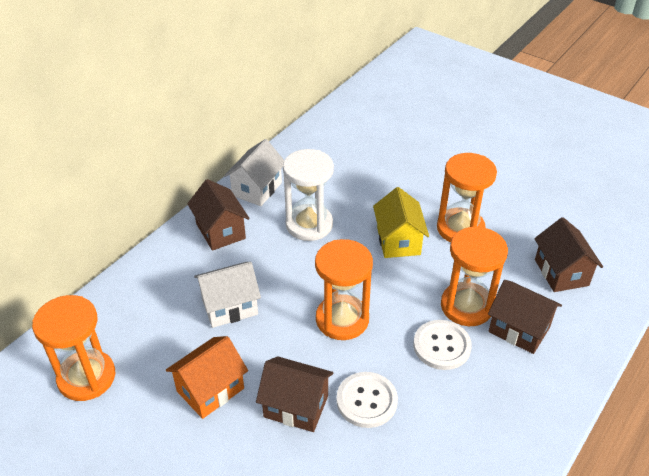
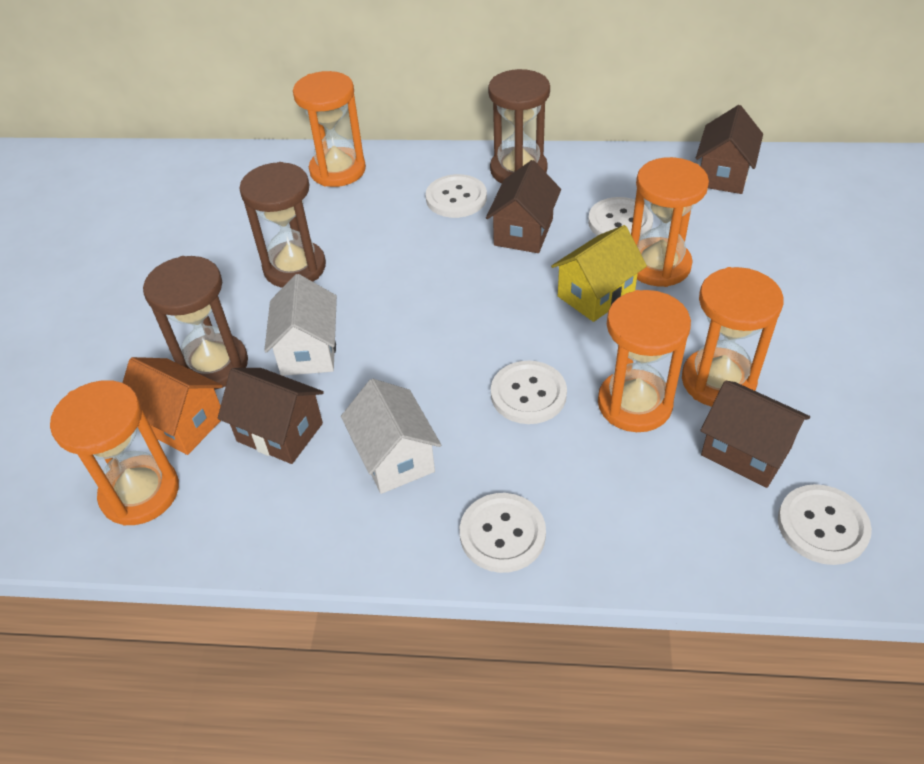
brown hourglass: none = 0 -> [143,256,248,390] [239,162,326,288] [488,69,550,183] = 3
orange hourglass: [32,295,116,401] [315,239,373,340] [437,153,497,242] [441,226,508,326] = 4 -> [50,380,179,526] [293,71,366,187] [598,290,691,432] [631,157,709,287] [682,267,784,407] = 5
white button: [336,372,398,428] [413,320,472,370] = 2 -> [426,174,487,218] [460,493,546,573] [491,361,567,424] [588,197,653,237] [778,484,872,565] = 5
white hourglass: [283,149,334,241] = 1 -> none = 0

